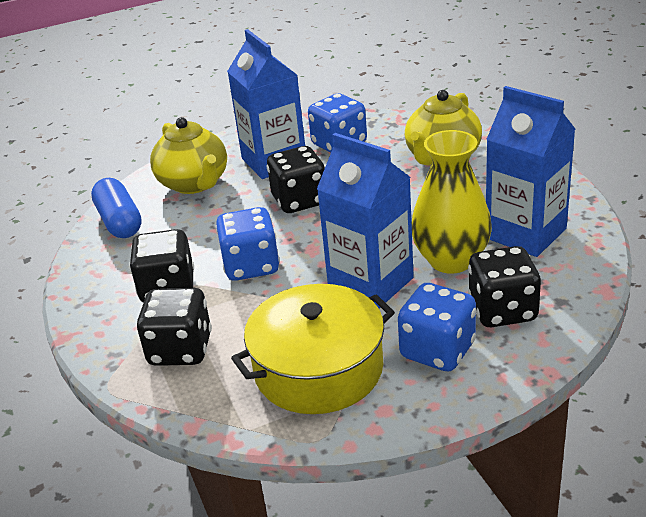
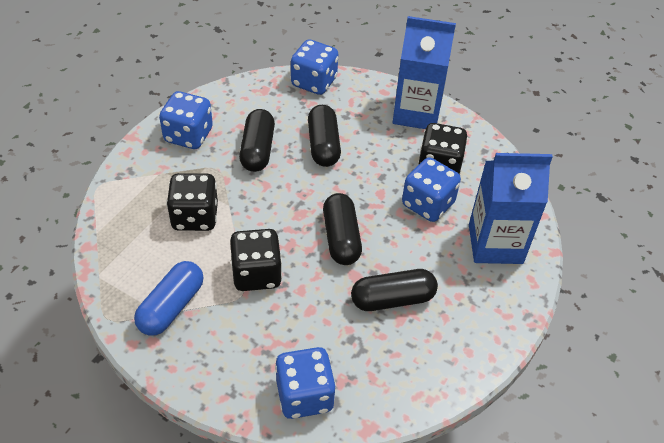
black capsule: none = 0 -> [239,109,275,172] [308,105,341,167] [323,193,362,265] [351,269,438,311] = 4
black dice: [129,229,194,303] [137,288,212,366] [267,146,325,213] [468,246,541,327] = 4 -> [166,173,218,231] [230,229,282,291] [418,123,468,175] = 3
blue carton: [227,29,305,179] [317,133,414,308] [486,86,575,257] = 3 -> [392,16,456,129] [469,153,553,264] = 2
blue dice: [216,207,280,281] [308,93,367,153] [398,283,476,372] = 3 -> [159,91,213,149] [275,347,336,419] [291,39,338,95] [402,157,461,222] = 4
yellow pot: [231,284,395,414] = 1 -> none = 0
yellow teapot: [150,117,227,194] [405,90,482,166] = 2 -> none = 0
yellow vase: [412,130,492,274] = 1 -> none = 0

